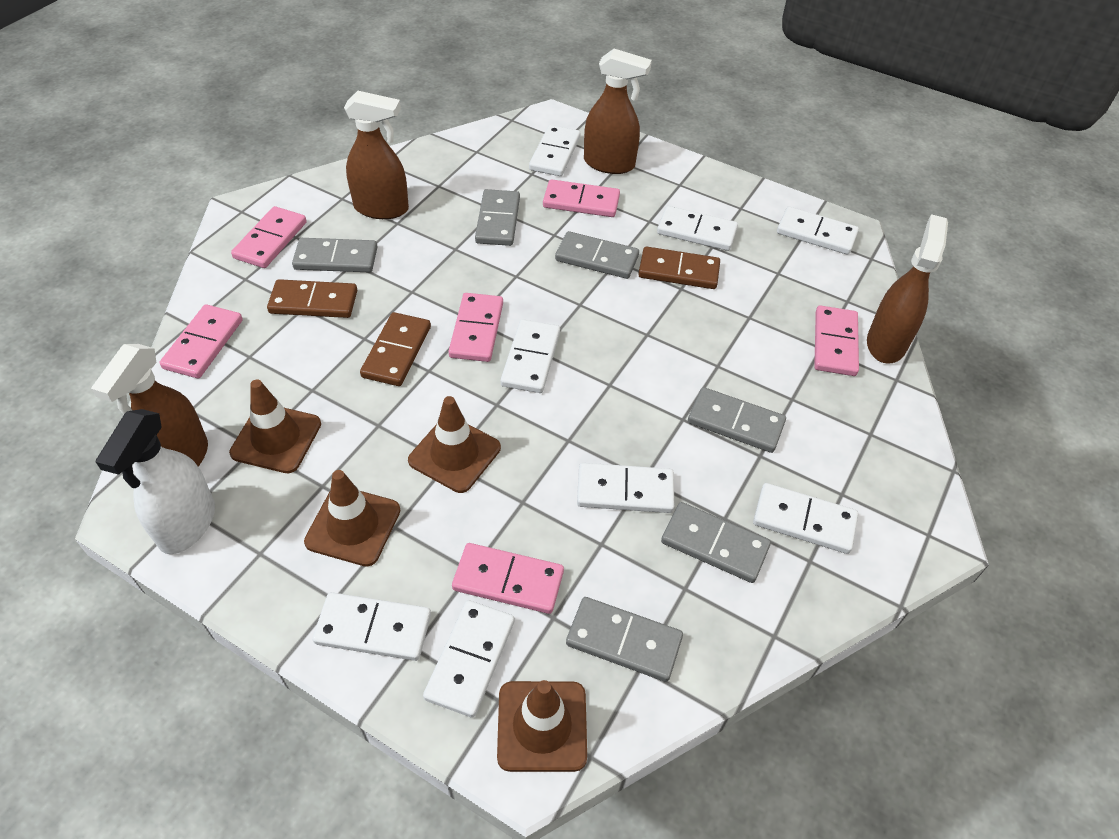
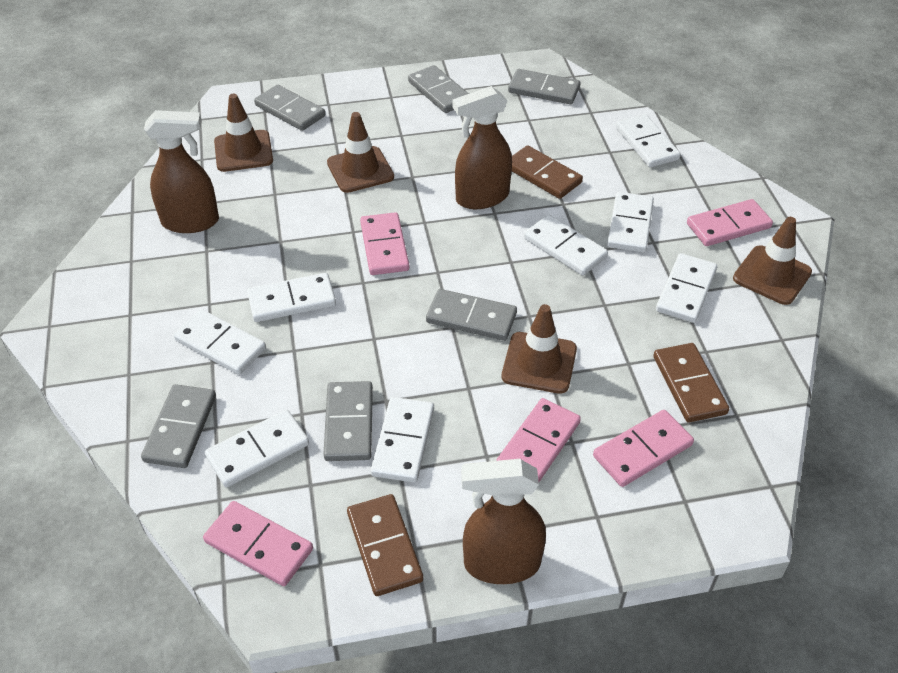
brown spray bottle: [91,344,208,467] [344,91,409,219] [584,49,652,174] [867,214,948,364] = 4 -> [144,110,219,233] [453,86,512,209] [461,459,546,584] = 3
pink domino: [159,304,243,378] [231,206,307,268] [449,293,503,362] [452,543,564,614] [543,179,620,217] [814,305,859,376] = 6 -> [203,501,313,586] [360,212,409,275] [496,398,581,482] [593,410,694,487] [687,199,773,246] = 5
white spray bottle: [96,409,215,554] = 1 -> none = 0

